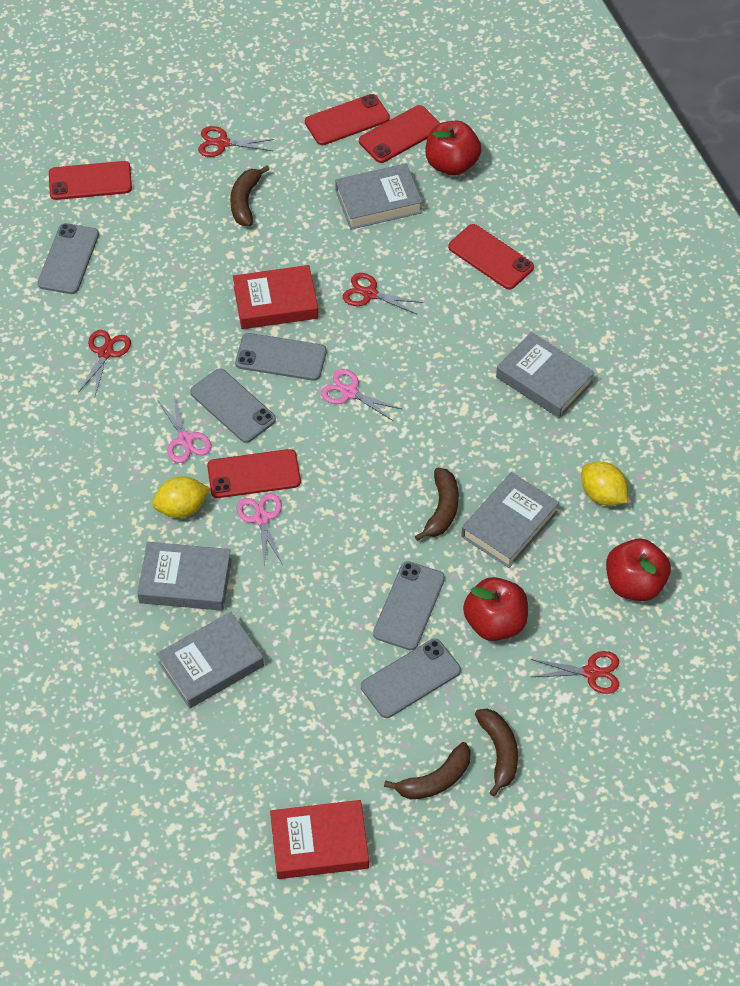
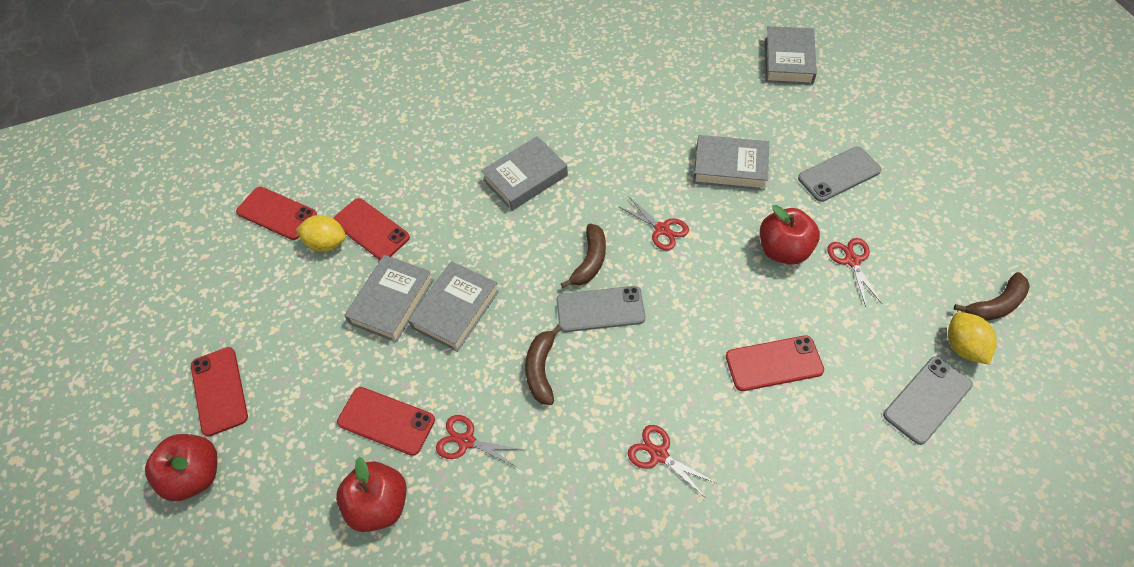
brown banana: [230,165,270,226] [384,742,471,799] [415,468,459,541] [475,709,518,797] = 4 -> [525,325,562,405] [561,224,606,288] [954,272,1030,321] = 3
grey phone: [38,223,99,294] [190,369,276,443] [235,333,327,381] [361,639,461,718] [373,561,445,650] = 5 -> [557,286,645,332] [798,146,881,202] [883,356,973,445] = 3
pink scissors: [158,396,211,463] [237,493,283,567] [321,369,401,421] = 3 -> none = 0
red book: [233,265,318,329] [270,800,369,879] = 2 -> none = 0

